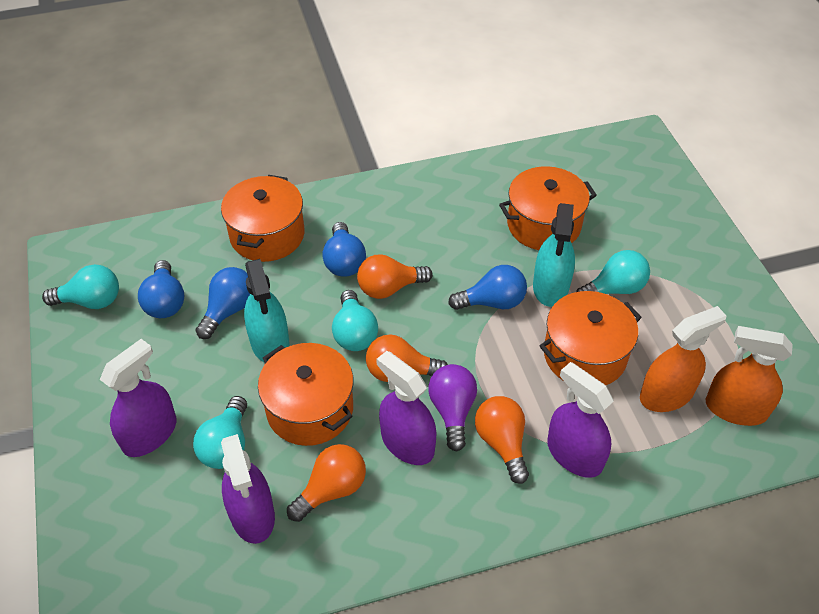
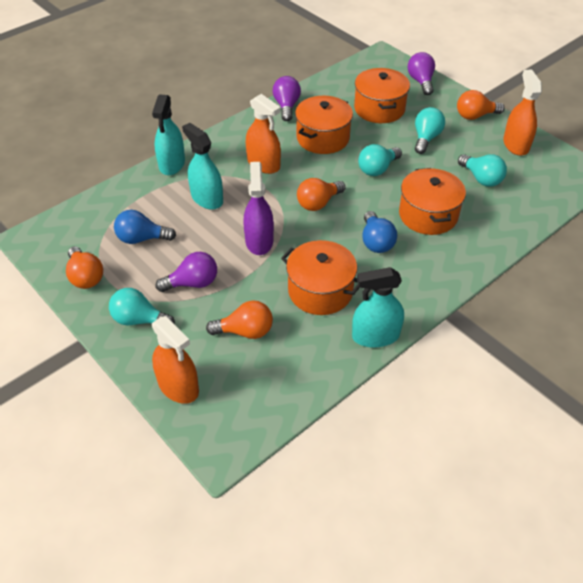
blue light bulb: [138,260,184,318] [195,267,250,339] [322,222,366,277] [448,265,527,310] = 4 -> [114,210,176,244] [362,211,397,253] = 2
orange spray bottle: [640,306,726,412] [706,326,793,426] = 2 -> [152,316,199,404] [246,94,281,174] [503,69,542,156] = 3
purple light bulb: [428,364,477,452] = 1 -> [156,252,217,292] [273,76,301,121] [407,52,435,95] = 3
purple spray bottle: [100,339,176,457] [221,434,275,544] [376,351,436,465] [547,362,614,478] = 4 -> [243,162,274,255] = 1
turquoise spray bottle: [244,259,289,363] [533,203,575,307] = 2 -> [152,94,185,175] [182,123,223,210] [352,267,404,348] = 3

